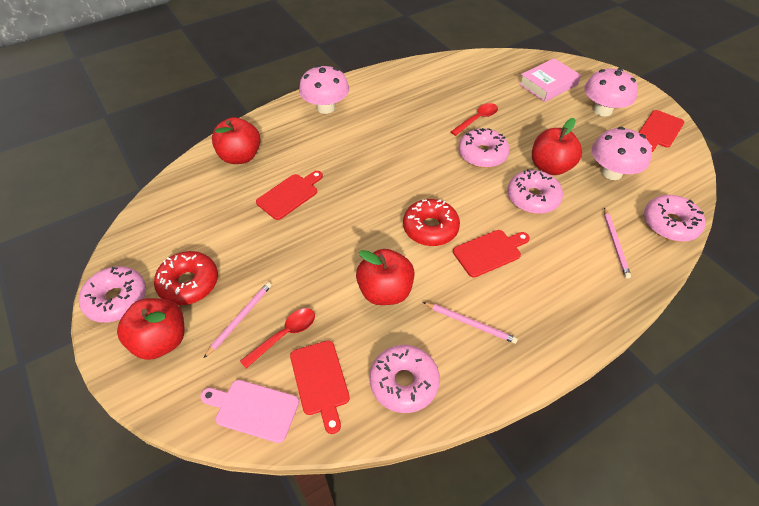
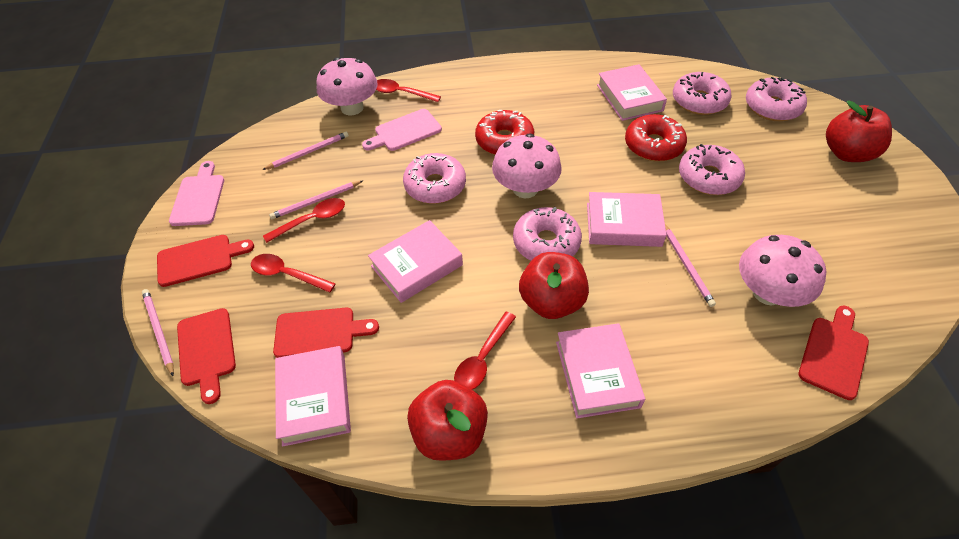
pink book: [519,58,581,102] = 1 -> [275,346,351,446] [368,220,463,303] [556,323,645,418] [587,192,667,247] [597,64,667,121] = 5
pink cutting board: [200,380,299,443] = 1 -> [169,161,224,226] [362,109,442,151] = 2
pink pencil: [204,282,272,358] [423,302,518,344] [604,207,631,279] = 3 -> [142,289,174,376] [262,131,349,170] [269,181,363,219] [665,225,716,307] = 4
red apple: [117,298,185,360] [212,117,261,164] [356,249,415,305] [532,118,582,175] = 4 -> [407,380,488,461] [519,252,589,319] [826,100,892,162] = 3
red spoon: [240,308,315,368] [450,103,498,136] = 2 -> [251,254,336,293] [263,198,345,243] [376,79,441,102] [454,311,516,390] = 4

